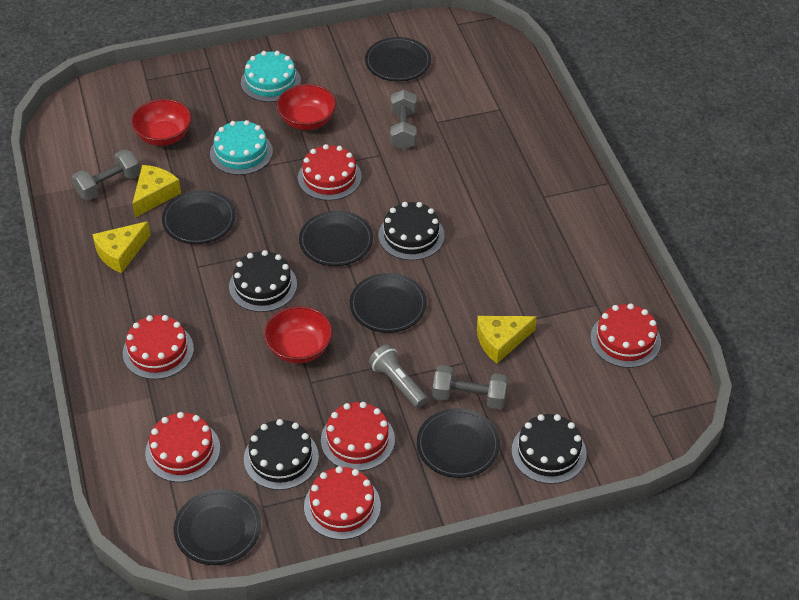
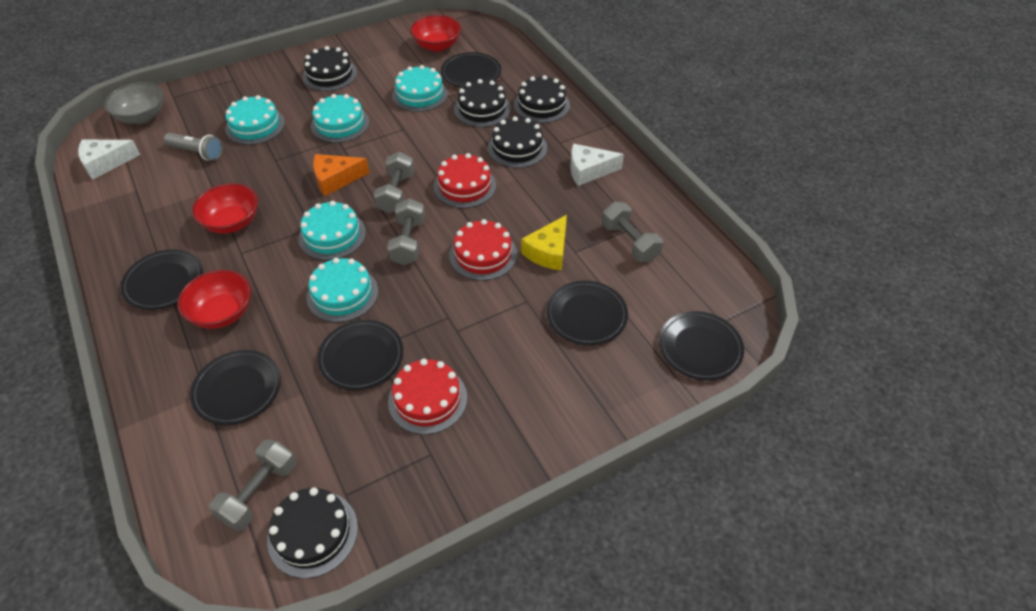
black cake: [229,250,297,312] [244,419,319,490] [379,202,445,260] [512,414,586,484] = 4 -> [267,487,358,578] [302,46,357,91] [454,79,511,127] [488,116,547,168] [514,75,570,123] = 5
grey bowl: none = 0 -> [104,82,163,124] = 1
grey dumbbell: [72,149,140,200] [390,89,416,150] [432,365,508,409] = 3 -> [209,439,296,531] [374,152,414,213] [387,198,425,265] [602,202,663,262] = 4
orange cheese: none = 0 -> [313,154,369,196] = 1
red cake: [123,315,194,379] [145,412,220,482] [298,144,362,201] [304,466,381,540] [321,402,395,471] [590,303,661,368] = 6 -> [388,359,467,434] [433,153,496,208] [449,219,517,281] = 3
turquoise cake: [210,120,273,175] [241,51,301,102] = 2 -> [225,95,285,145] [298,201,366,260] [307,258,378,322] [311,94,369,143] [392,65,448,112] = 5
white cheese: none = 0 -> [78,140,140,180] [570,144,624,186] = 2
yellow cheese: [92,221,150,273] [132,165,181,218] [477,316,537,364] = 3 -> [521,215,567,271] = 1

